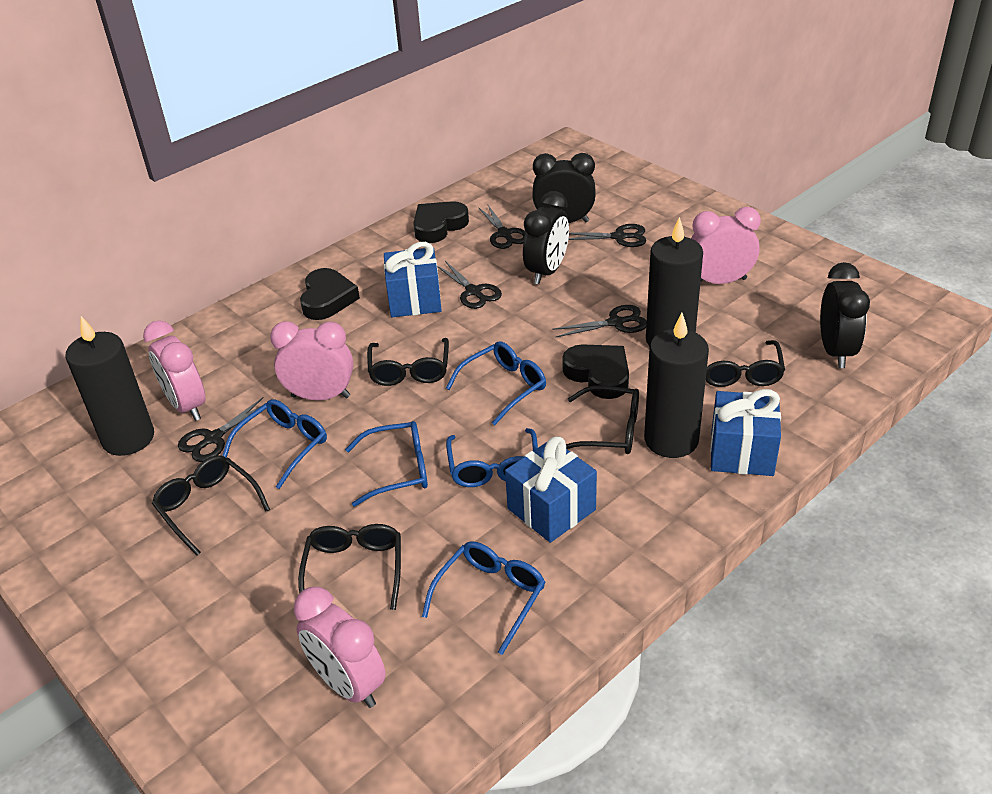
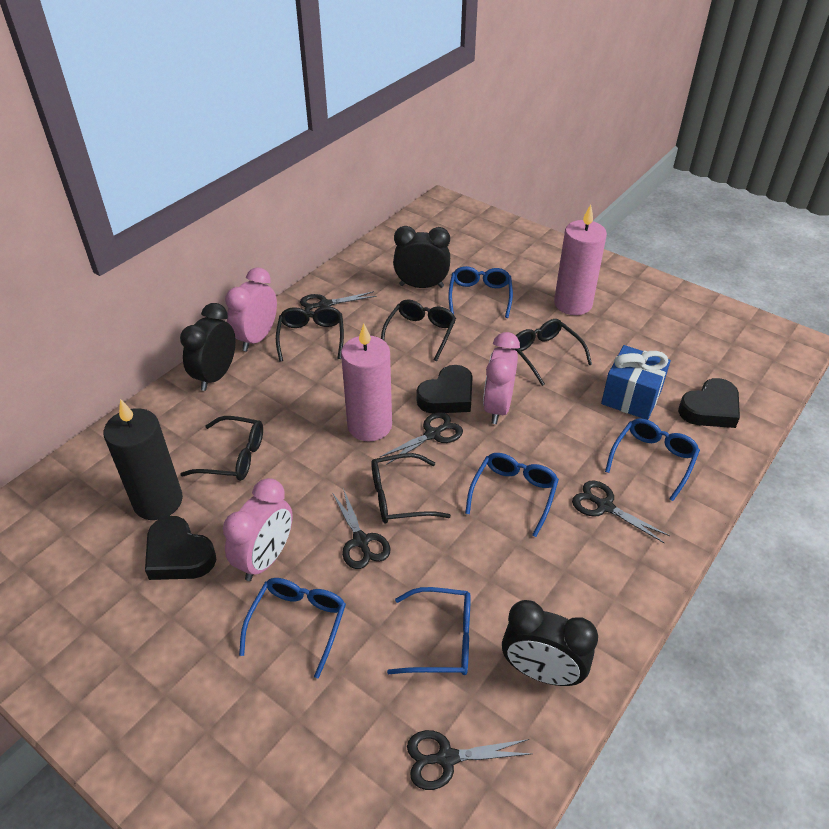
black candle: [66,316,154,456] [644,313,709,458] [646,217,703,347] = 3 -> [103,399,183,520] = 1
blue gift: [384,242,442,317] [505,437,597,543] [710,389,781,476] = 3 -> [601,345,671,420] = 1
pink candle: none = 0 -> [341,324,392,442] [554,205,607,315] = 2
pink clock: [143,320,205,421] [270,321,354,400] [294,587,386,708] [691,207,761,284] = 4 -> [223,478,293,581] [225,267,277,351] [483,332,520,424] = 3

